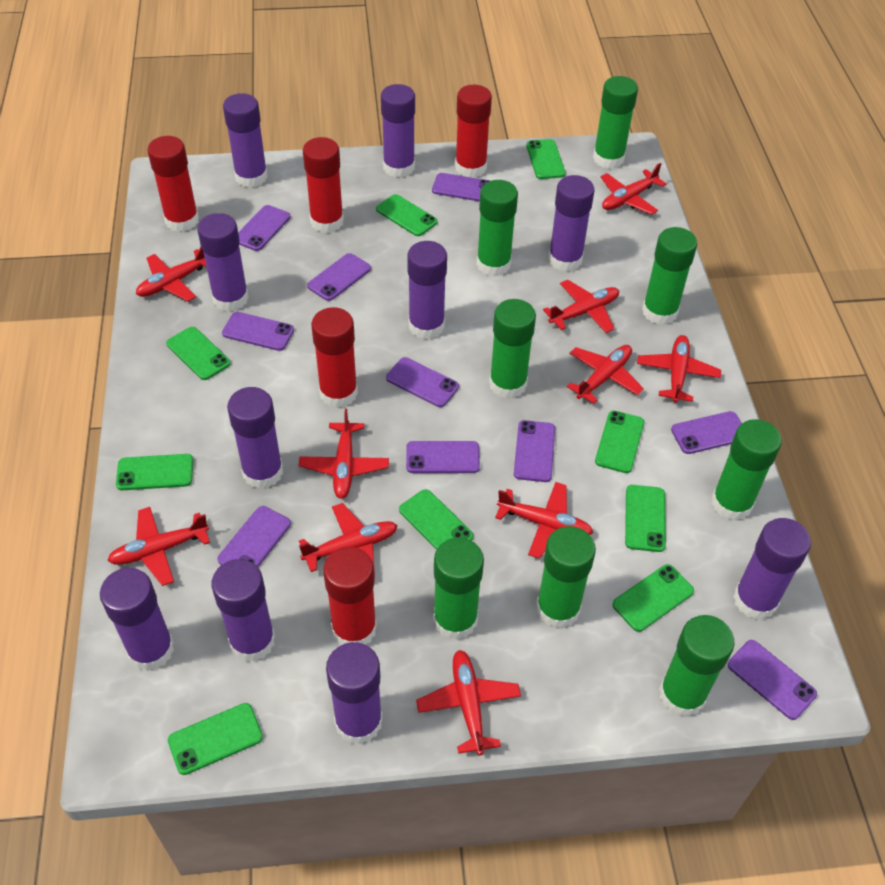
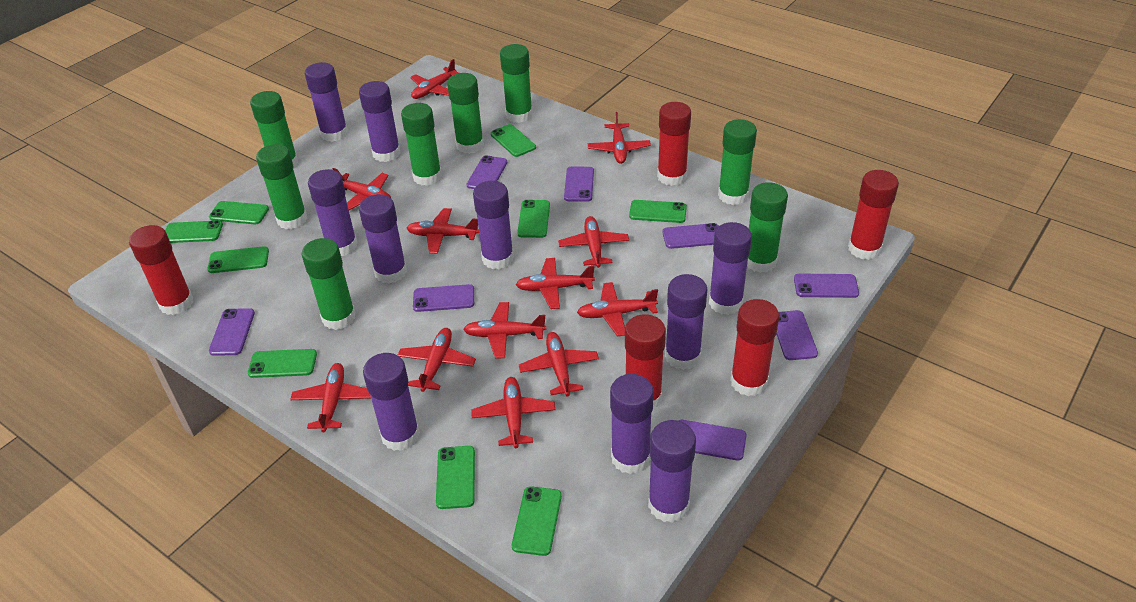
purple phone: [217,506,291,567] [222,312,294,351] [238,205,290,251] [307,253,371,301] [386,357,459,407] [406,441,480,473] [432,173,490,202] [514,420,555,482] [671,411,742,454] [728,640,817,720] = 10 -> [209,308,255,356] [413,284,474,312] [467,155,507,189] [564,167,594,202] [662,223,719,249] [678,420,747,460] [776,310,818,360] [794,274,859,298] = 8
red plane: [107,507,210,586] [136,247,206,302] [299,409,389,499] [299,503,398,578] [416,650,521,755] [495,482,593,559] [543,280,619,333] [567,345,644,404] [601,163,666,215] [637,335,721,403] = 10 -> [290,363,371,432] [333,168,391,210] [398,328,476,392] [407,208,479,254] [410,59,459,99] [463,302,546,358] [471,377,555,448] [516,258,595,309] [519,332,599,396] [558,216,629,268] [577,282,658,337] [588,112,651,164] = 12

